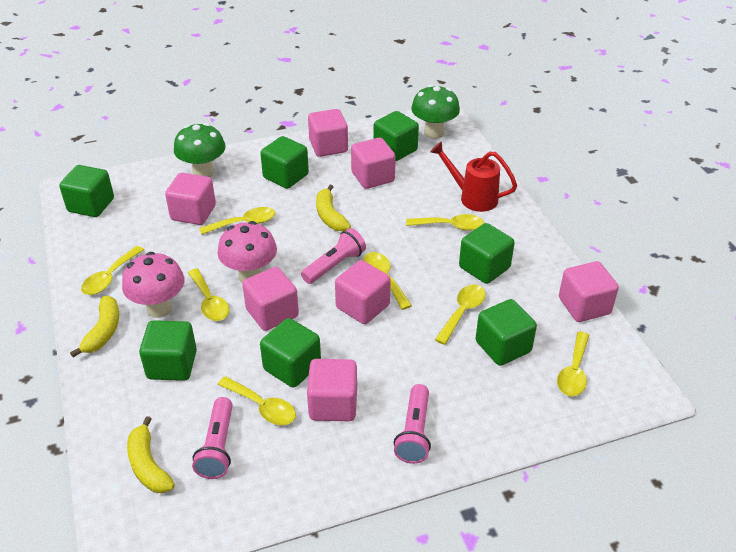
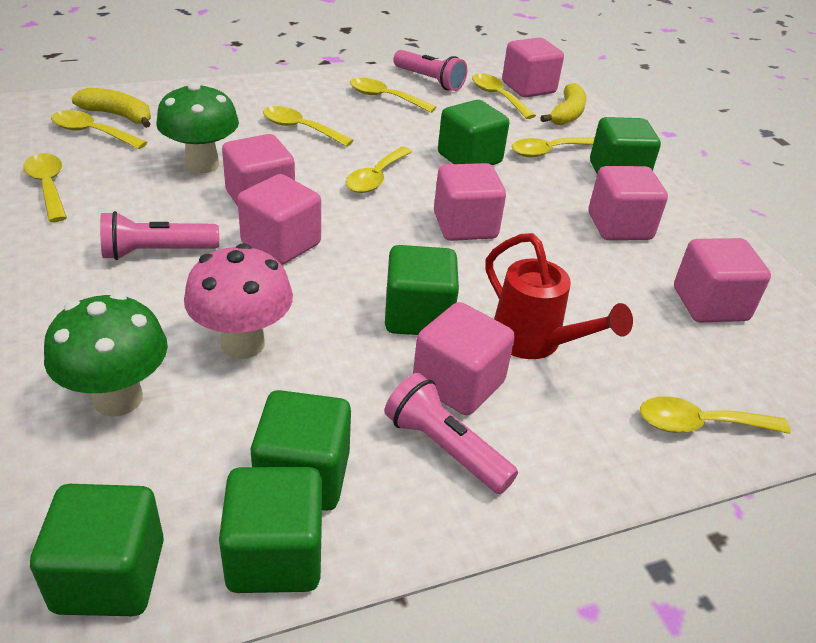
green cube: [59,165,114,217] [139,320,197,381] [260,136,309,189] [260,318,321,388] [374,111,419,161] [459,223,515,284] [475,299,537,366] = 7 -> [30,484,164,616] [219,467,322,593] [251,390,351,511] [385,245,459,335] [438,100,509,165] [590,117,661,174] = 6
pink mushroom: [122,252,185,318] [218,221,277,283] = 2 -> [184,243,293,359] = 1
yellow banana: [70,296,119,357] [127,416,175,493] [316,184,351,231] = 3 -> [72,88,151,128] [540,83,586,125] = 2

